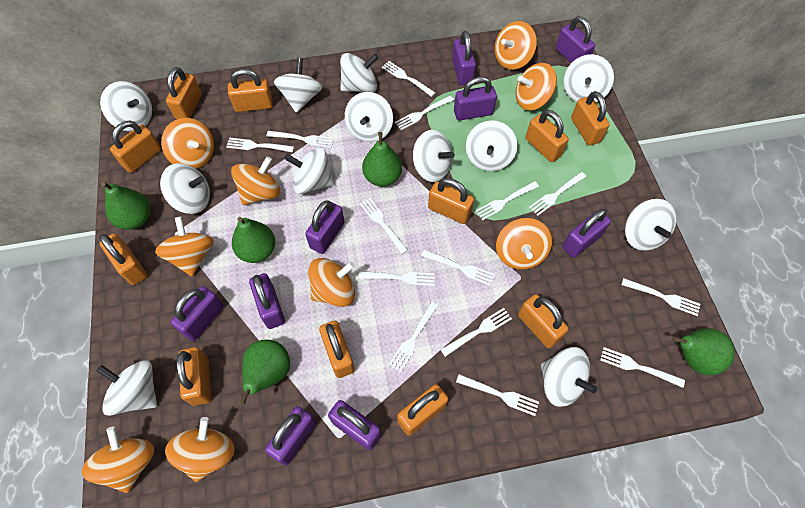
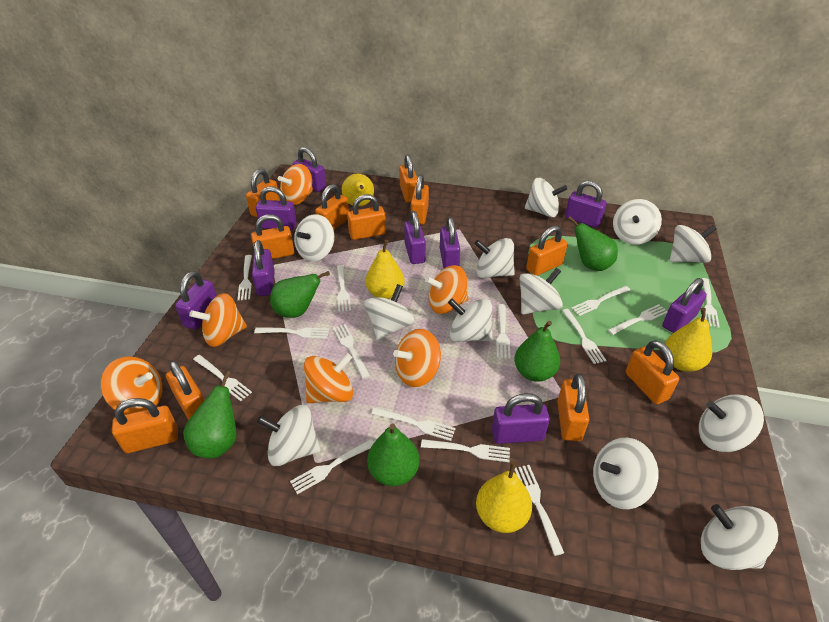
orange spinning top: [82,426,154,493] [155,217,214,276] [161,118,214,169] [165,417,235,482] [231,156,280,205] [308,258,355,307] [495,21,537,70] [496,218,552,270] [516,63,557,111] = 9 -> [101,356,162,414] [189,293,247,347] [278,164,313,205] [304,353,353,403] [393,329,441,387] [425,265,468,314] = 6
yellow pear: none = 0 -> [342,174,374,207] [366,240,405,299] [476,461,532,533] [665,308,712,372] = 4

